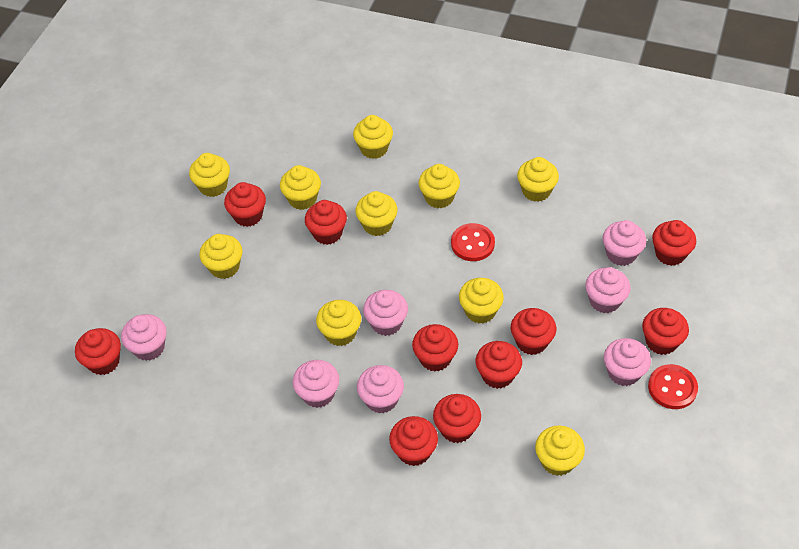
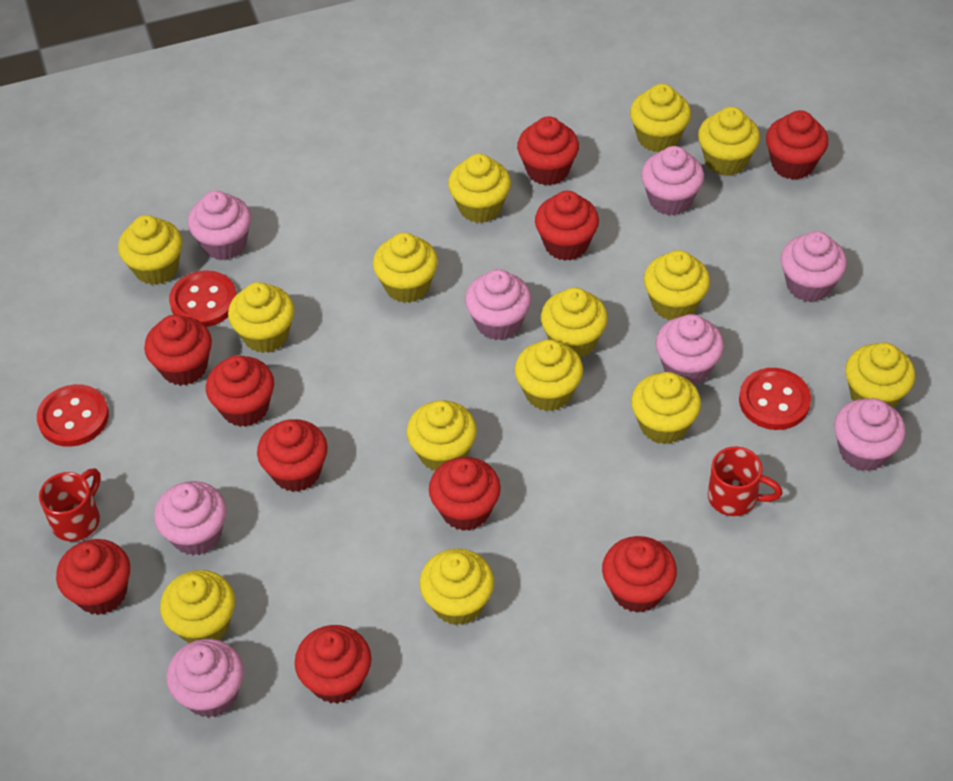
pink cupcake: [121,314,167,361] [293,360,339,408] [357,365,404,413] [363,290,408,336] [585,267,631,313] [603,220,646,266] [604,338,651,386] = 7 -> [154,481,227,556] [166,639,244,718] [188,191,251,260] [465,269,531,340] [641,146,704,216] [656,314,724,385] [781,231,847,302] [834,398,906,471] = 8
red button: [451,223,495,261] [648,364,698,409] = 2 -> [37,384,109,447] [169,270,237,327] [739,368,811,430] = 3
red mug: none = 0 -> [39,468,101,542] [708,447,783,516] = 2
yellow cupcake: [189,153,230,197] [199,234,242,279] [280,165,321,210] [316,300,361,346] [353,115,393,159] [356,191,397,236] [419,164,460,208] [459,278,504,324] [517,157,559,202] [535,426,585,476] = 10 -> [118,215,183,285] [160,570,235,643] [228,282,294,353] [373,233,438,303] [407,400,477,471] [419,549,494,625] [448,154,511,223] [515,339,583,411] [541,287,608,358] [630,84,691,152] [631,372,701,444] [644,250,710,320] [698,107,760,176] [845,342,915,408] = 14

